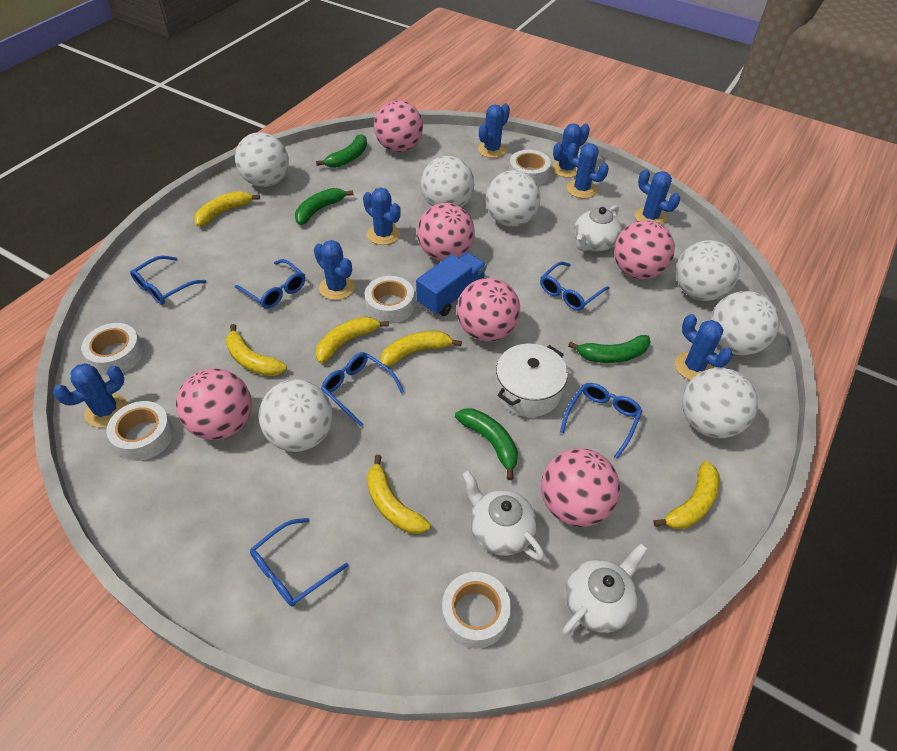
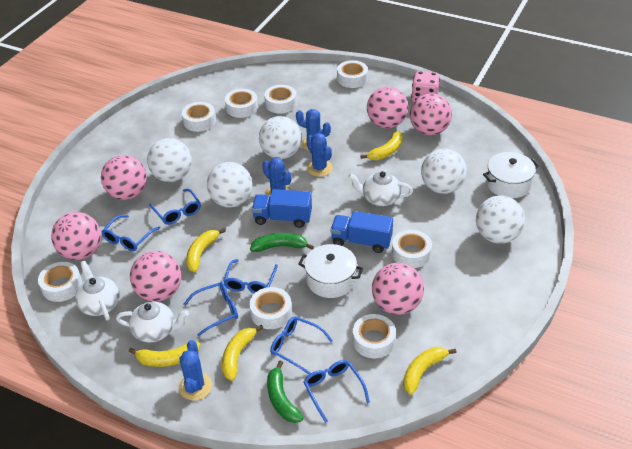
blue cactus: [53,363,128,428] [314,240,355,300] [363,187,401,245] [478,103,510,158] [552,123,590,178] [567,143,609,198] [635,169,680,225] [675,314,732,380] = 8 -> [179,340,212,401] [262,158,292,196] [296,109,331,151] [307,133,333,177] = 4
blue truck: [416,252,487,316] = 1 -> [252,189,312,228] [331,211,393,253] = 2
green banana: [295,188,353,225] [316,134,367,168] [455,409,518,480] [568,335,650,363] = 4 -> [250,233,314,252] [267,361,303,423] = 2
pink dice: none = 0 -> [411,71,440,102] = 1
white ball: [235,132,289,187] [258,379,333,452] [421,156,474,207] [486,170,541,227] [676,240,740,301] [682,368,758,438] [710,291,780,355] = 7 -> [147,138,192,182] [207,162,252,208] [259,116,302,159] [421,149,467,194] [476,196,525,244] = 5
white pot: [496,344,568,417] = 1 -> [299,244,363,298] [483,152,539,198] = 2
white tape: [81,323,144,375] [106,401,174,461] [364,276,414,324] [442,572,511,649] [509,150,551,186] = 5 -> [38,262,82,302] [182,102,216,132] [225,89,258,118] [249,287,292,329] [264,85,297,114] [337,60,368,88] [353,314,396,358] [392,230,432,268] = 8
yellow banana: [194,191,260,227] [226,324,287,376] [316,316,389,363] [367,455,431,534] [381,331,462,367] [653,461,720,529] = 6 -> [129,342,200,367] [186,228,226,272] [222,325,263,381] [360,131,403,160] [403,347,457,395] = 5

